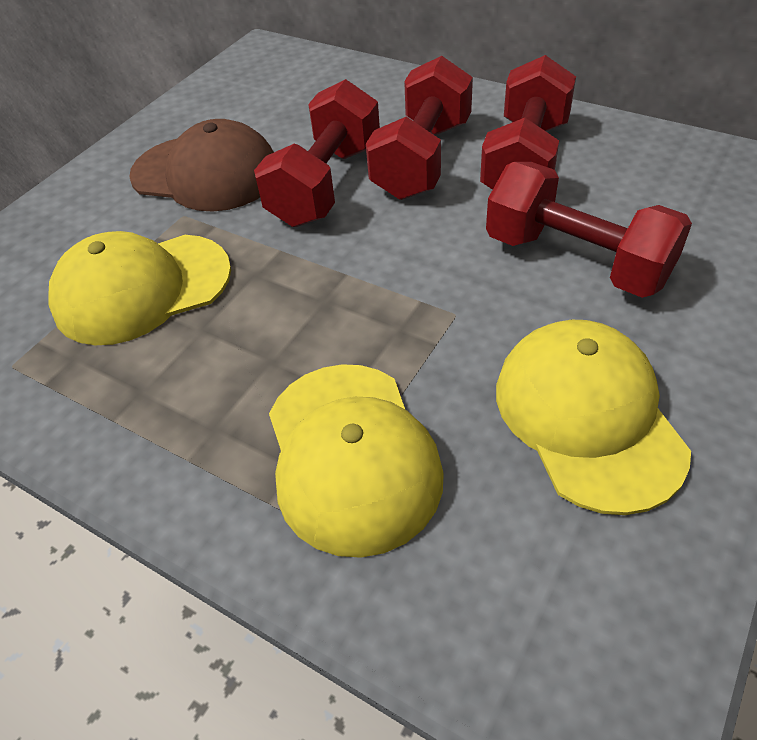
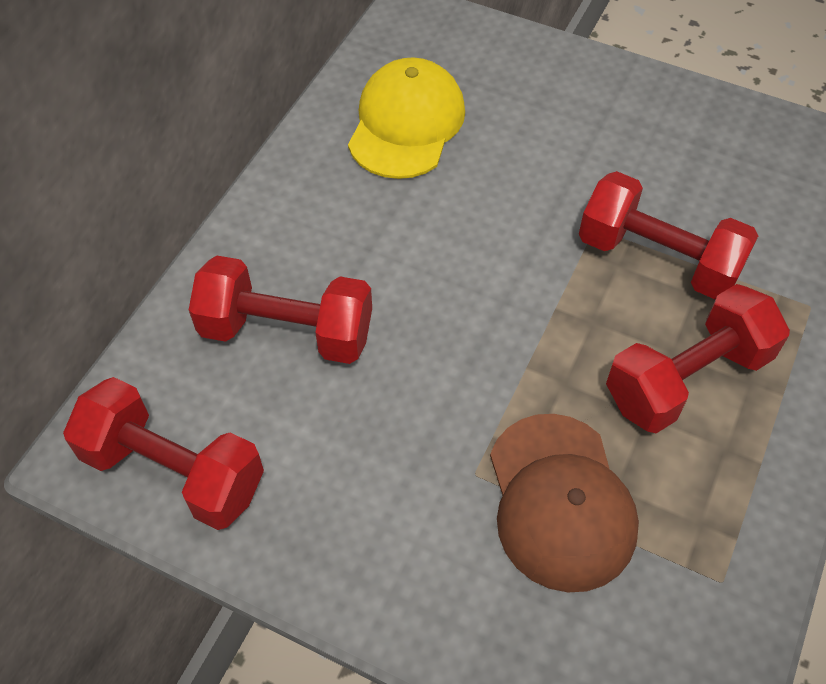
yellow cap: [48,231,231,345] [269,364,444,558] [496,320,691,515] = 3 -> [348,58,465,179] = 1

